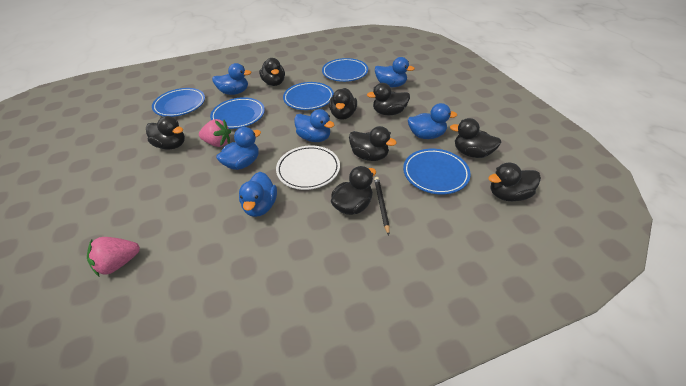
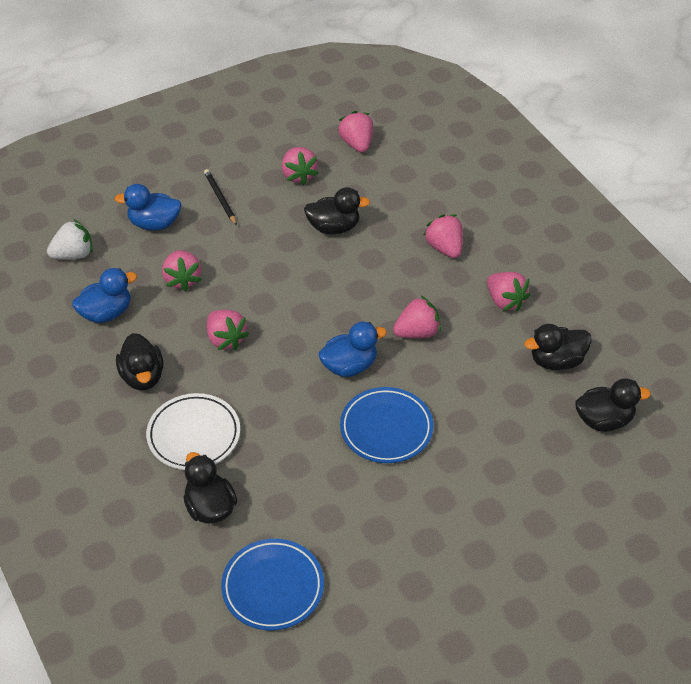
black duck: [146,116,185,150] [259,58,285,86] [329,88,357,120] [331,166,376,215] [349,126,397,161] [367,83,410,115] [450,118,501,158] [488,163,541,201] = 8 -> [116,333,164,390] [183,452,237,524] [304,187,370,234] [524,324,592,370] [575,378,651,432] = 5
blue duck: [212,63,252,95] [216,127,261,170] [239,172,277,217] [294,109,335,142] [375,57,415,87] [408,103,457,139] = 6 -> [72,268,137,323] [114,184,181,231] [318,322,387,377] = 3
blue plate: [152,88,205,117] [210,97,265,129] [283,82,334,110] [322,58,368,82] [403,149,471,194] = 5 -> [221,539,324,630] [340,387,433,463] = 2
pink strawberry: [87,237,140,277] [199,119,231,147] = 2 -> [162,250,202,292] [207,310,249,350] [282,147,319,185] [338,111,373,153] [393,296,441,338] [423,214,463,258] [487,272,530,312] = 7
white strawberry: none = 0 -> [47,219,93,259] = 1

